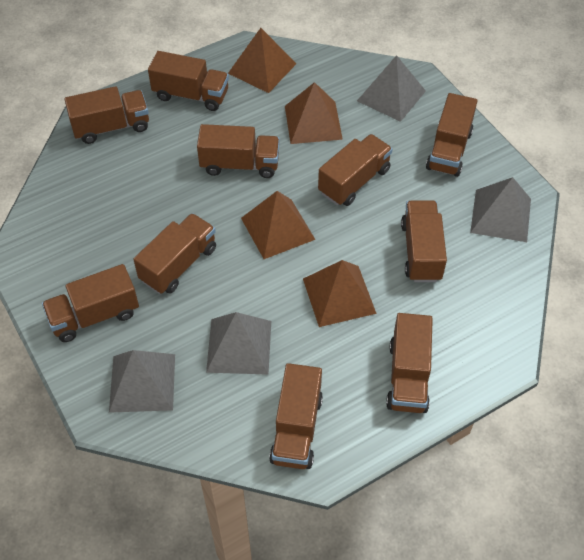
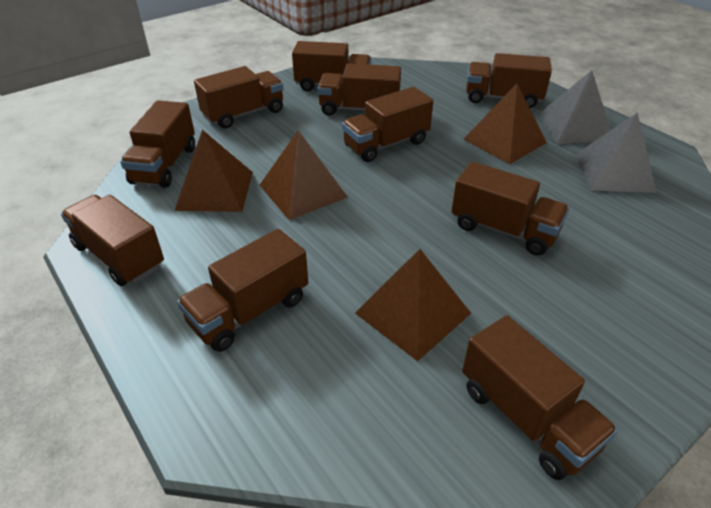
grey pyramid: [109,350,175,413] [206,312,271,375] [357,55,426,122] [470,177,531,242] = 4 -> [538,70,611,144] [576,113,657,193] = 2

